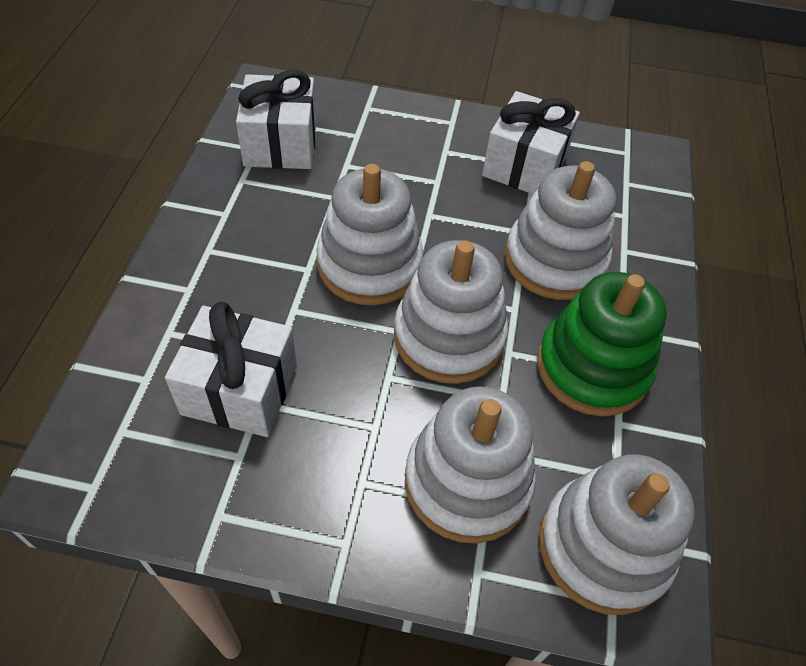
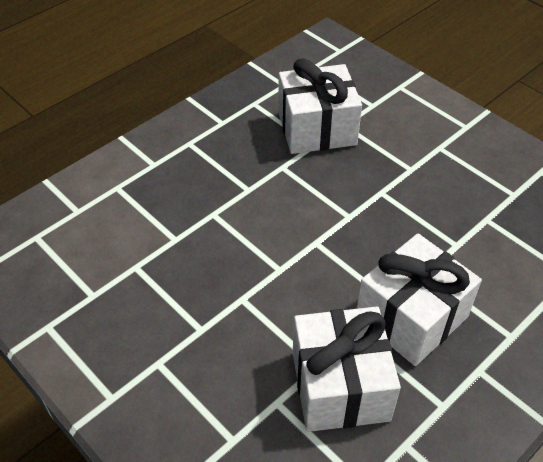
green stacking toy: [537,272,667,416] = 1 -> none = 0
white stacking toy: [317,164,424,305] [394,240,508,384] [405,386,536,543] [505,161,616,300] [539,455,695,615] = 5 -> none = 0

